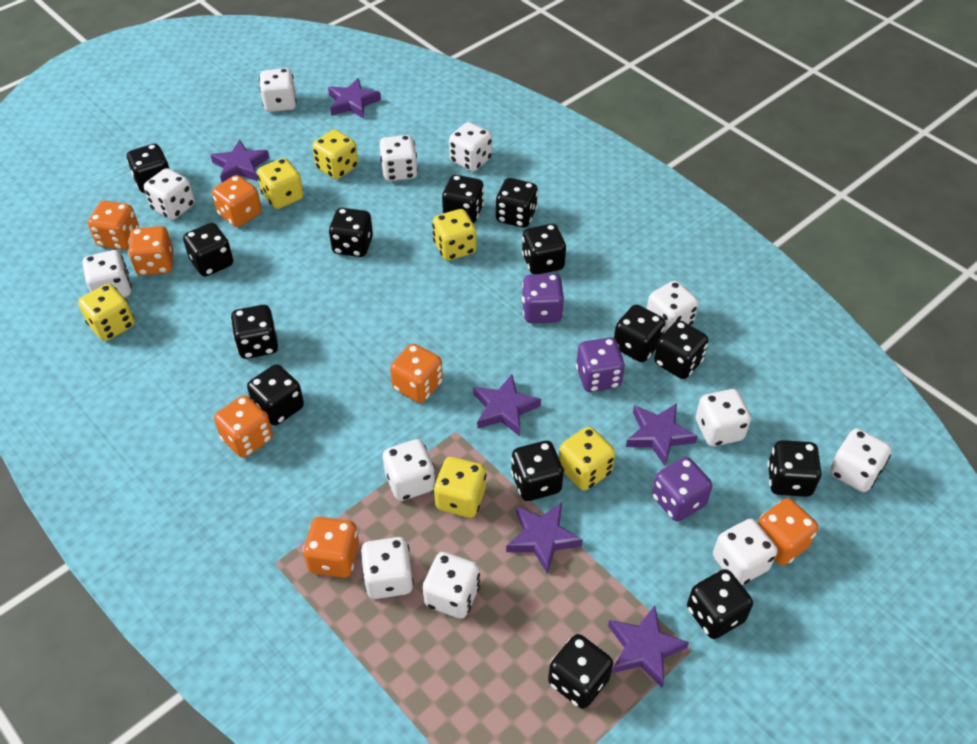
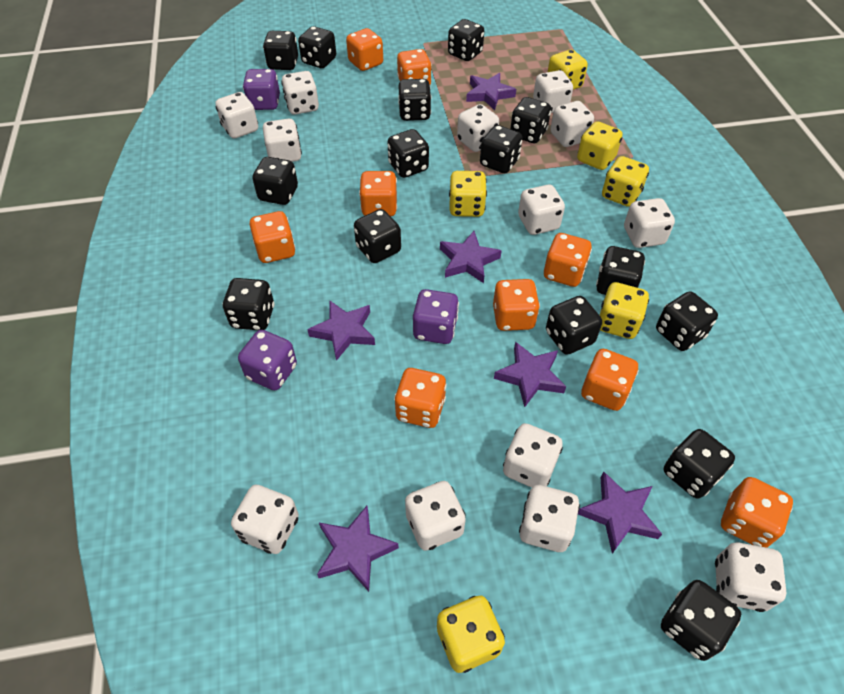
black dice: [126,144,169,193] [183,223,233,277] [231,305,278,359] [247,364,304,425] [329,208,373,257] [442,175,484,223] [495,178,538,228] [511,441,564,501] [522,224,566,274] [548,634,613,709] [614,304,665,362] [654,320,708,379] [687,569,753,639] [767,440,821,497] = 14 -> [222,278,275,330] [252,157,298,205] [263,31,298,70] [298,26,336,68] [354,209,401,263] [387,129,429,178] [398,79,431,121] [448,19,484,61] [480,125,522,173] [510,97,551,143] [546,296,602,355] [596,246,645,295] [656,291,718,351] [661,580,741,661] [664,429,735,499] = 15
orange dice: [88,201,139,250] [128,226,174,276] [212,175,262,227] [214,395,273,458] [303,517,359,578] [390,344,443,403] [758,498,818,566] = 7 -> [250,211,296,263] [346,28,383,71] [359,171,397,216] [394,368,447,428] [397,49,432,85] [493,279,540,331] [544,233,592,287] [581,349,639,411] [721,477,793,548] = 9
white dice: [83,250,132,297] [144,168,195,220] [259,68,297,112] [360,537,414,599] [379,135,418,181] [383,439,436,501] [423,552,480,619] [449,122,492,172] [647,281,699,334] [696,389,751,446] [713,519,777,585] [830,428,892,492] = 12 -> [215,92,258,139] [231,485,299,554] [263,119,302,162] [281,71,319,115] [405,481,466,551] [457,104,499,152] [503,423,563,488] [518,185,565,235] [519,485,580,552] [533,70,573,113] [550,101,594,147] [624,198,675,248] [715,542,786,612] = 13

